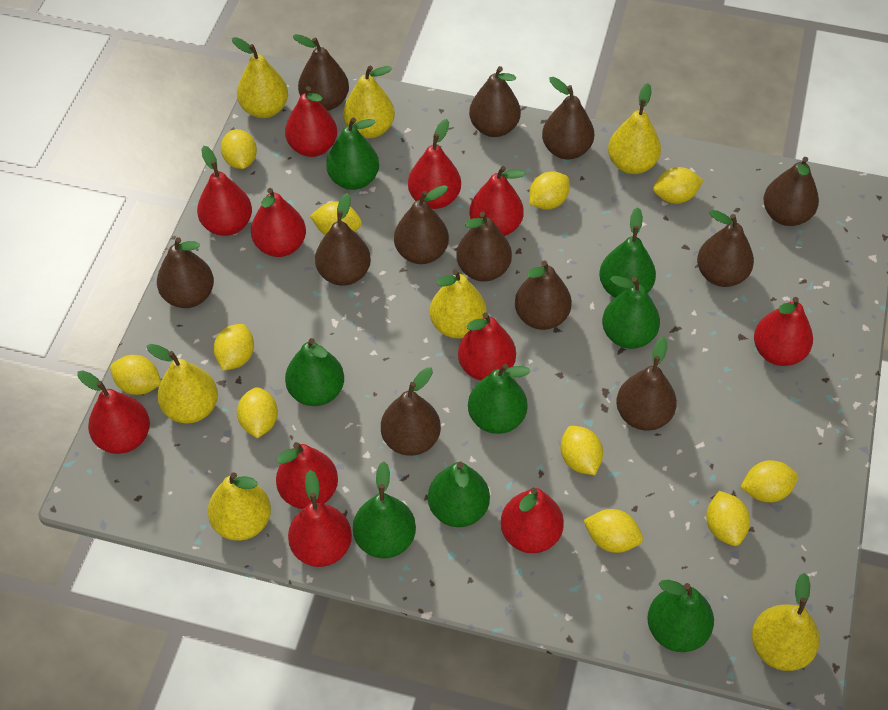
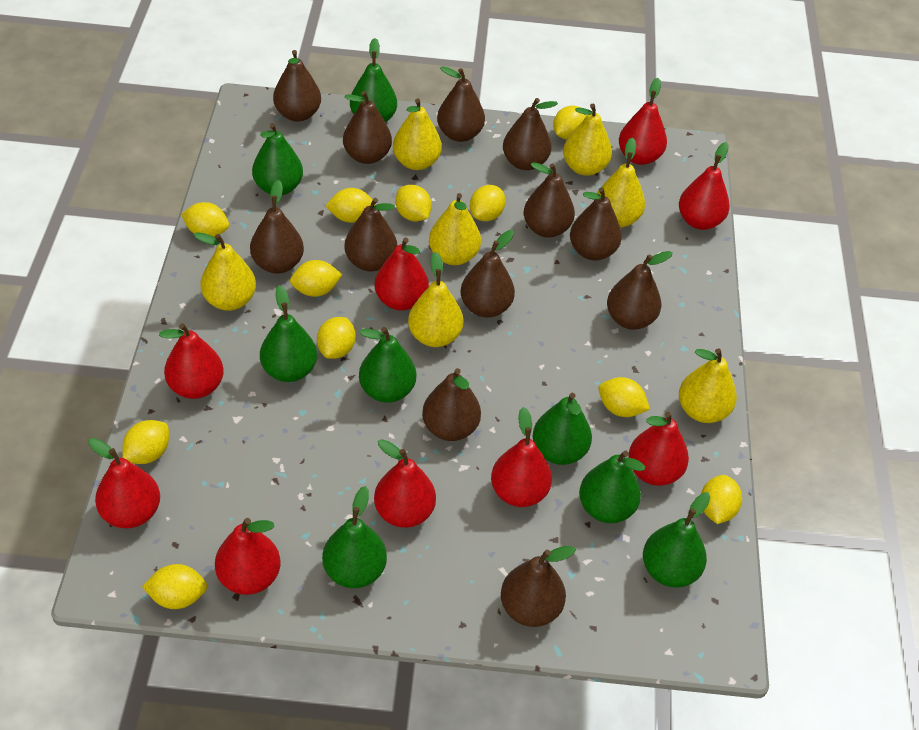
red pear: [77,370,150,454] [197,146,252,236] [251,188,306,257] [276,442,338,509] [285,86,337,157] [288,470,352,567] [408,119,461,209] [458,312,516,380] [469,166,526,236] [501,487,564,553] [754,297,813,366] = 11 -> [89,438,160,528] [159,323,224,399] [215,518,280,595] [374,439,436,528] [375,238,429,311] [491,407,552,507] [619,78,667,165] [629,412,689,486] [679,142,730,230] = 9

